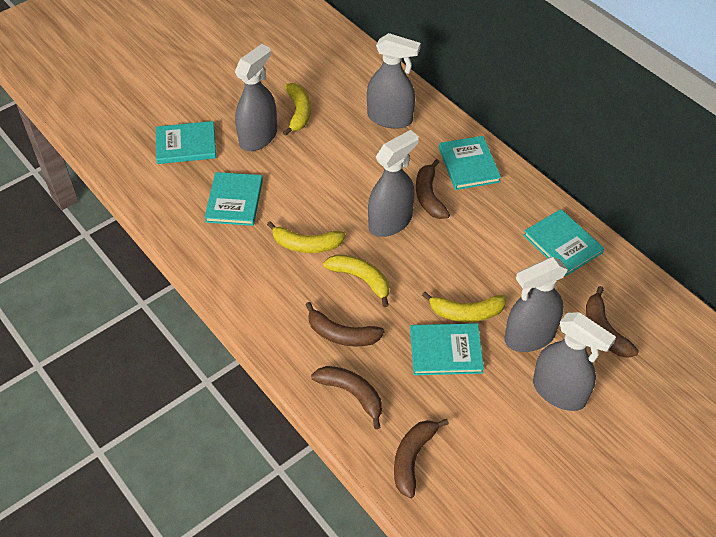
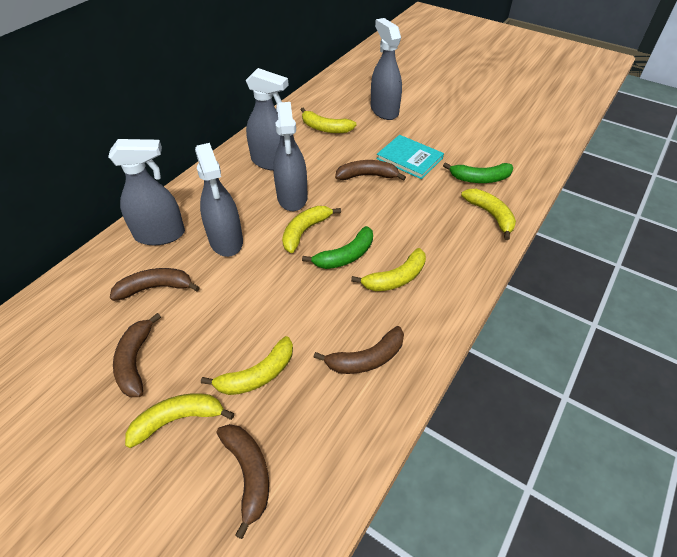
green banana: none = 0 -> [302,226,373,269] [443,162,513,183] = 2
turquoise book: [156,121,216,164] [204,172,263,226] [410,323,484,375] [439,136,501,190] [523,209,604,276] = 5 -> [377,135,444,179] = 1
yellow banana: [267,221,346,253] [283,83,311,136] [323,254,389,307] [422,292,507,322] = 4 -> [125,393,234,448] [201,336,293,395] [282,206,341,253] [301,108,357,133] [351,248,426,291] [461,189,516,240] = 6

